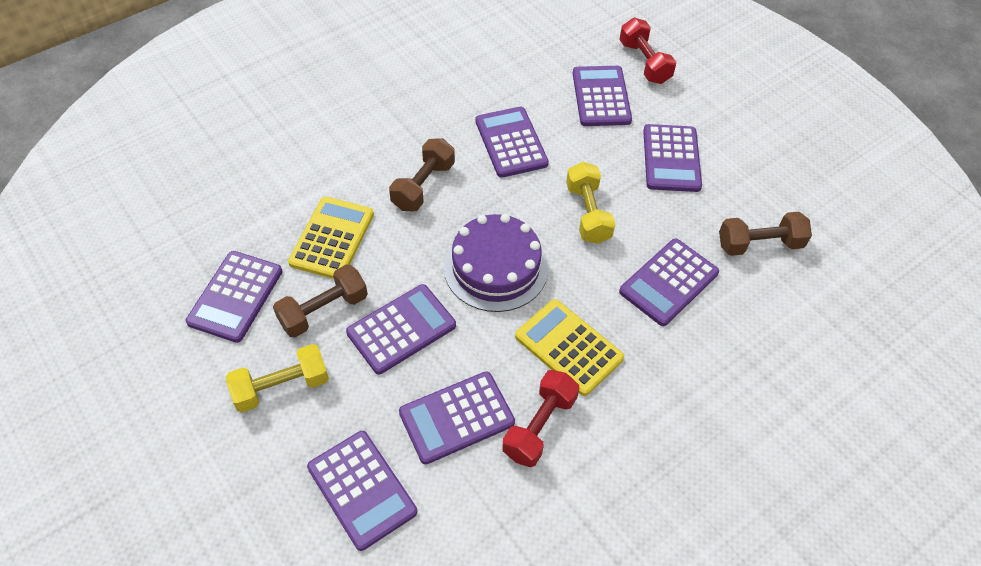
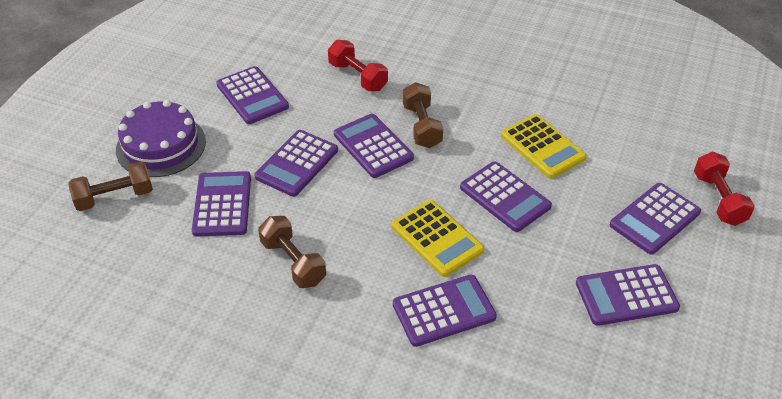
yellow dumbbell: [226,344,329,412] [566,162,615,244] = 2 -> none = 0

